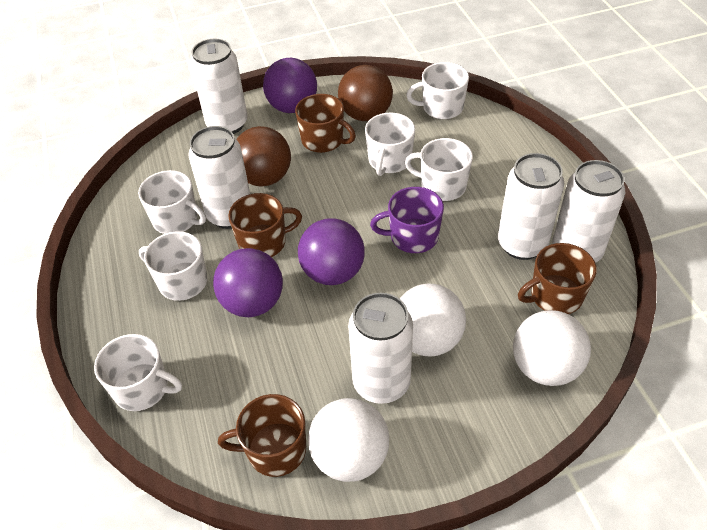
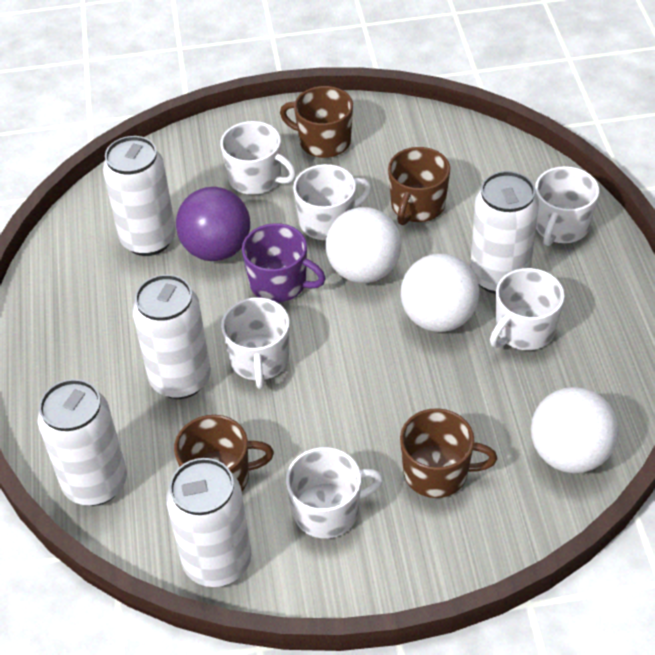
brown ball: [236,126,291,186] [338,65,393,121] = 2 -> none = 0
purple ball: [213,248,283,317] [263,58,317,113] [298,218,364,285] = 3 -> [176,187,250,261] = 1

